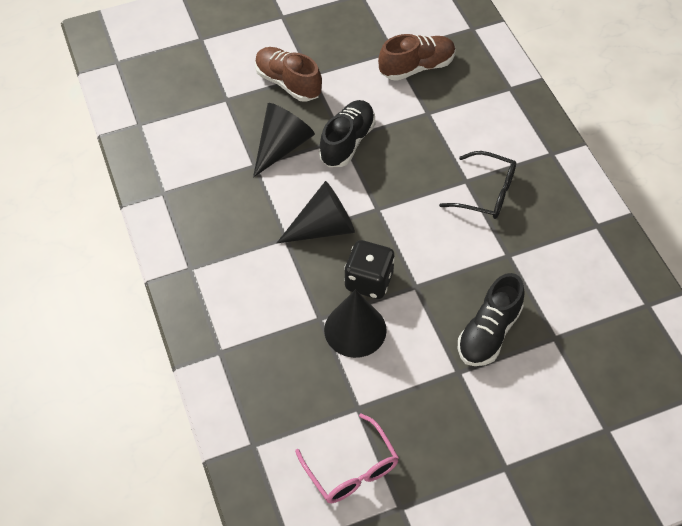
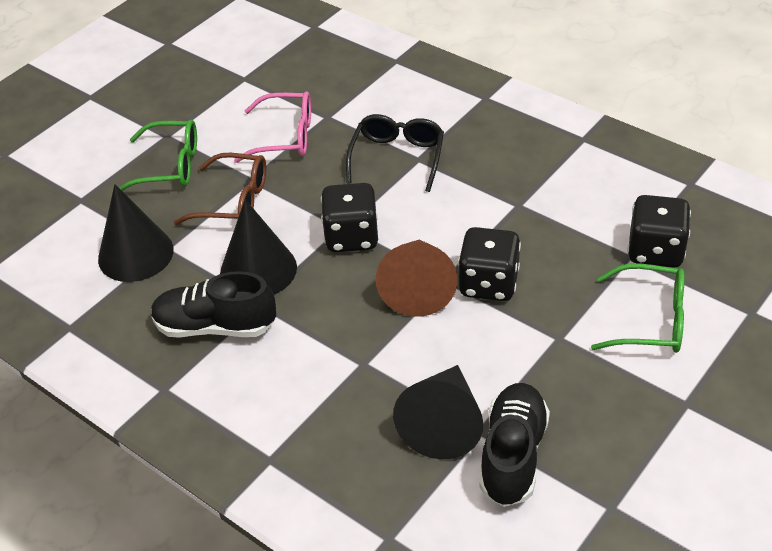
black dice: [344,240,395,299] = 1 -> [321,183,378,252] [458,227,521,301] [628,195,691,268] = 3
brown cone: none = 0 -> [376,239,458,317] = 1
brown glasses: none = 0 -> [174,153,266,225] = 1
brown shoe: [255,47,322,102] [378,34,456,81] = 2 -> none = 0
green glasses: none = 0 -> [119,120,197,191] [591,263,685,353] = 2

